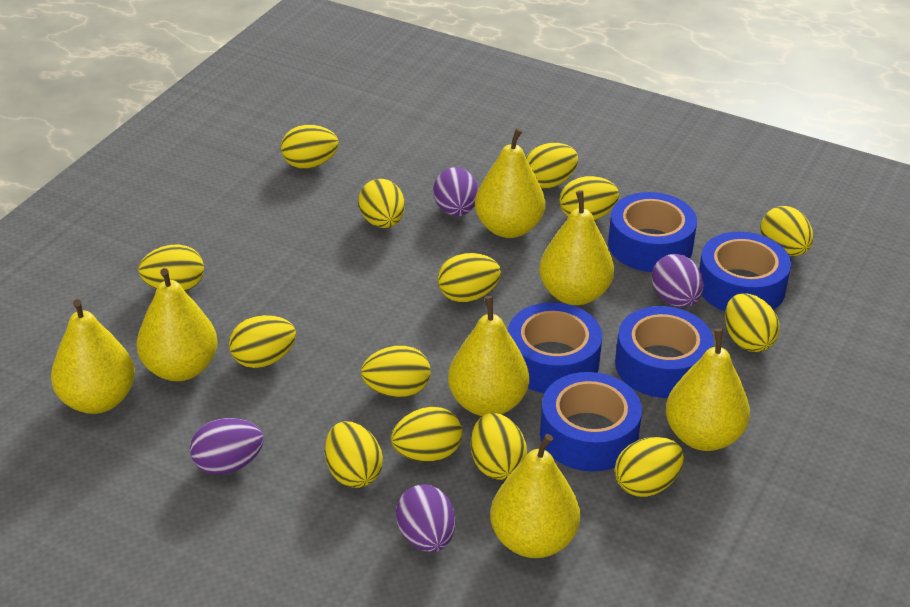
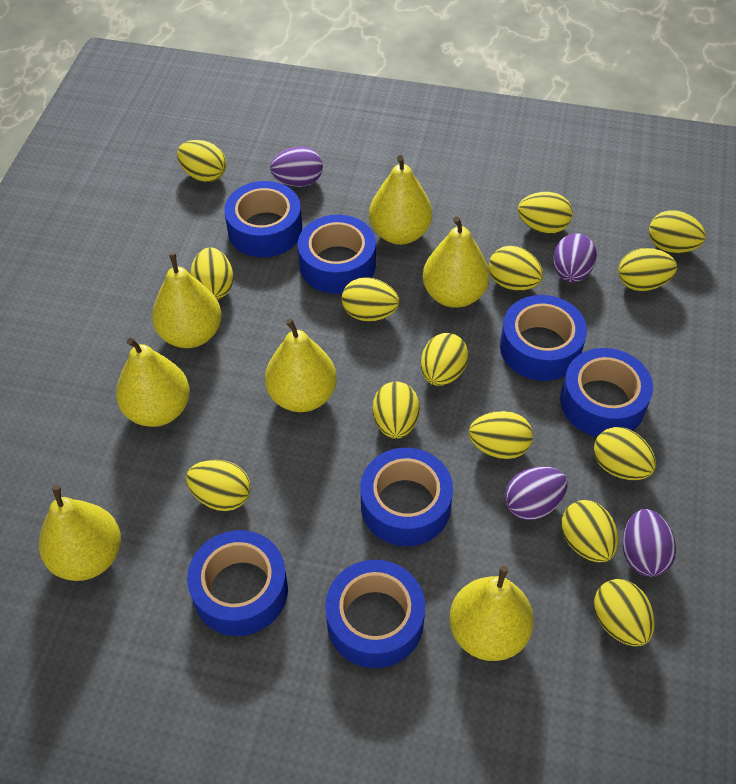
blue tape: [508,302,602,393] [540,372,642,471] [608,192,697,272] [615,306,713,398] [699,232,791,311] = 5 -> [187,530,288,636] [224,181,302,257] [298,215,376,294] [325,560,425,668] [360,448,453,546] [500,295,587,381] [560,348,653,437] = 7

